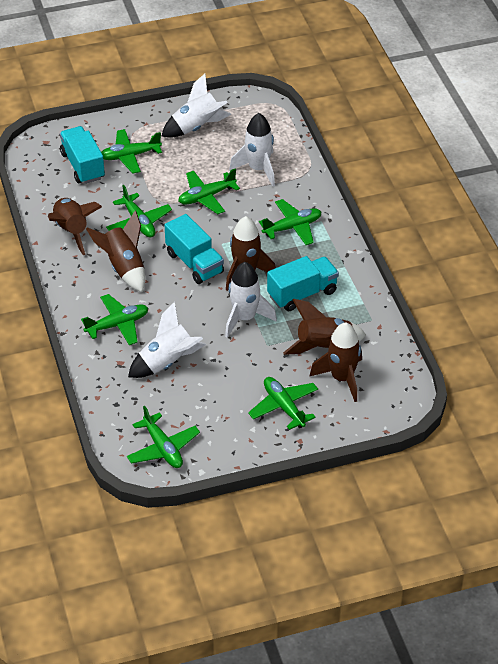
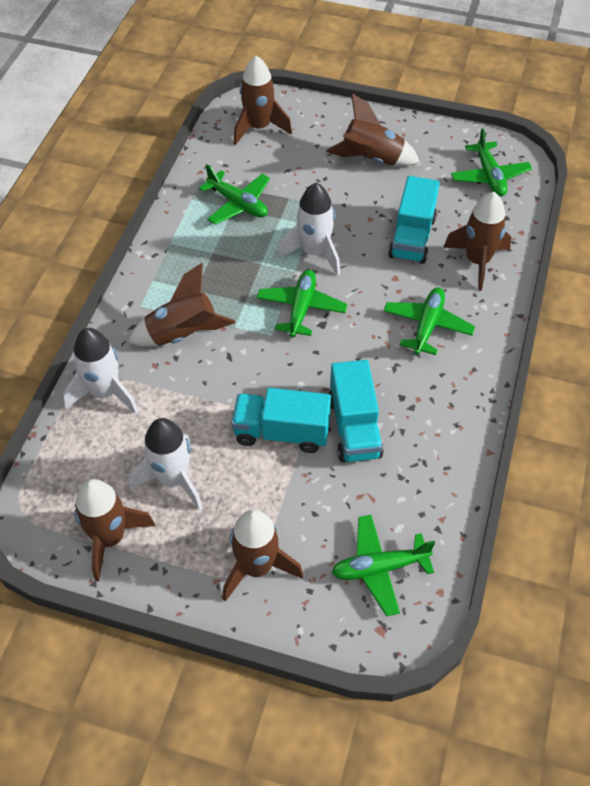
brown rocket: [48,198,102,255] [86,210,145,292] [226,216,276,291] [283,299,366,355] [309,322,362,402] = 5 -> [74,479,155,581] [128,263,236,347] [223,509,303,602] [234,56,292,145] [326,93,420,166] [443,192,511,291] = 6
green plane: [81,294,148,345] [101,129,162,174] [106,185,172,238] [127,406,200,468] [178,168,240,214] [248,377,318,430] [259,199,321,245] = 7 -> [199,164,270,225] [257,270,347,337] [332,515,435,616] [384,287,475,355] [451,128,532,197] = 5
white rocket: [128,302,206,378] [161,74,231,138] [225,262,277,338] [229,113,275,187] = 4 -> [63,328,138,414] [128,418,203,510] [277,183,340,275] = 3

